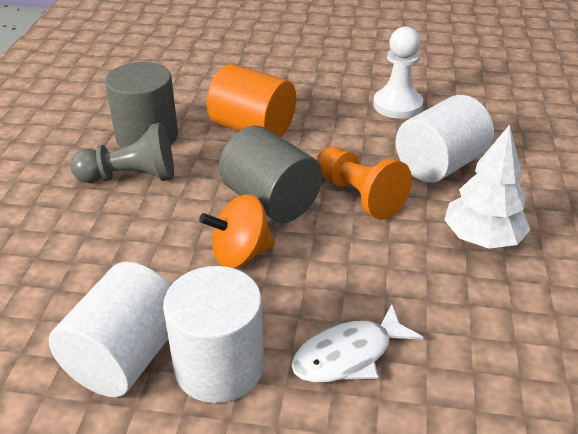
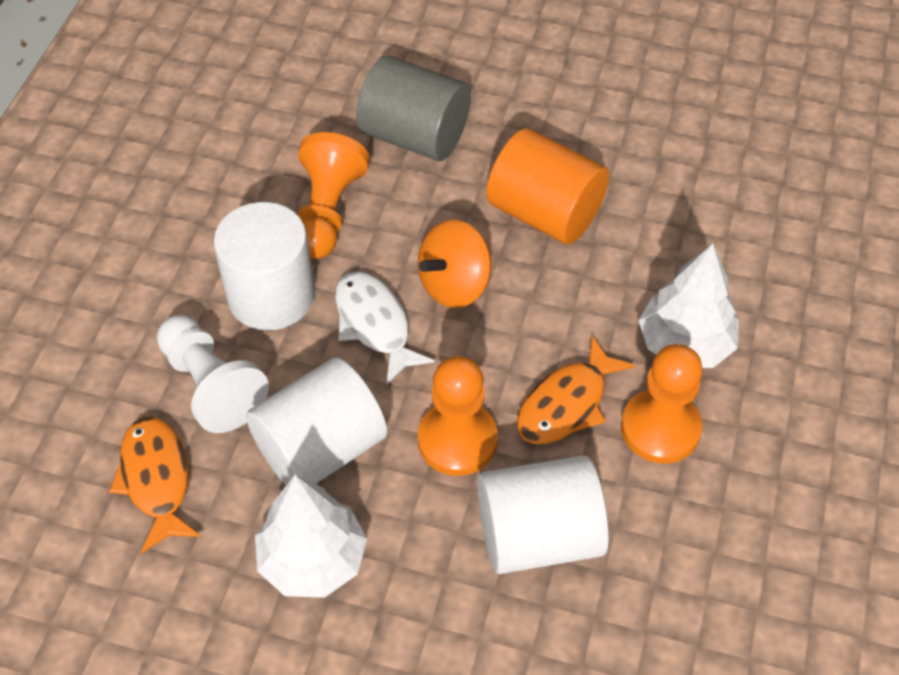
grey cylinder: [105,62,178,148] [219,126,322,223] = 2 -> [356,56,471,161] = 1
grey pawn: [70,123,174,183] = 1 -> none = 0
orange fish: none = 0 -> [109,417,201,554] [517,336,635,444] = 2
orange pawn: [317,147,412,220] = 1 -> [298,132,370,259] [418,356,498,476] [621,344,703,464] = 3
white tree: [444,125,531,249] = 1 -> [255,475,367,598] [638,243,739,368] = 2

